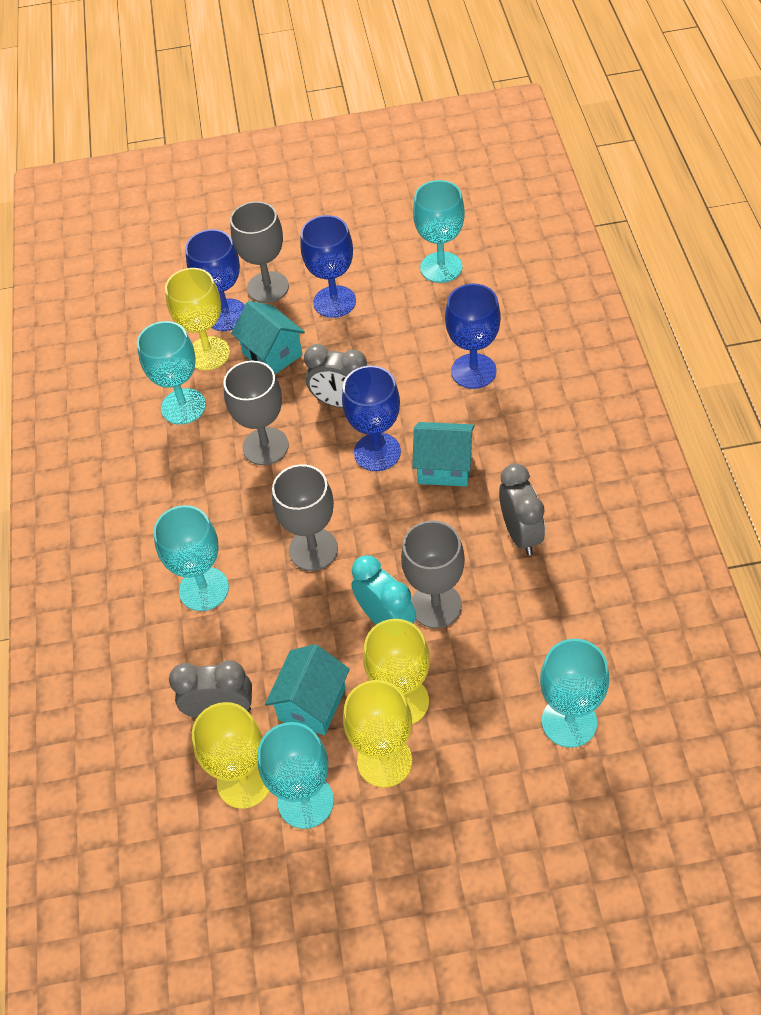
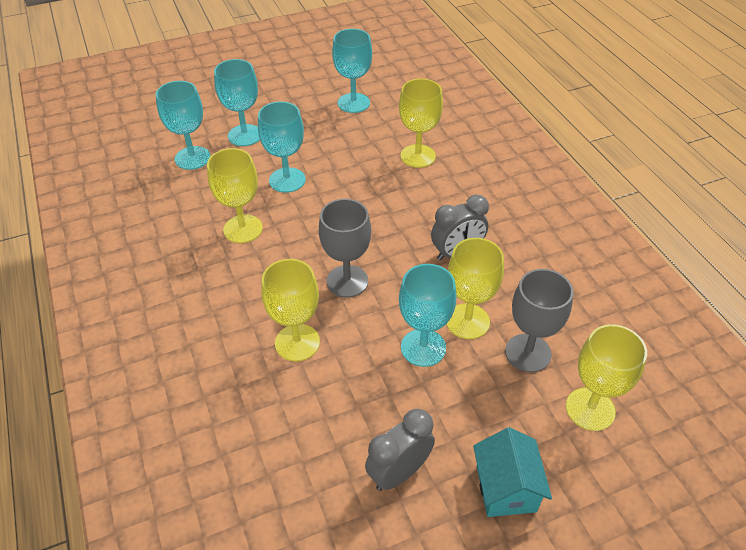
blue goblet: [185,229,245,331] [300,215,356,318] [342,366,401,471] [445,284,501,389] = 4 -> none = 0
grey clock: [169,660,252,718] [304,344,367,408] [499,464,545,555] = 3 -> [365,409,435,491] [431,195,489,261] = 2
grey goblet: [223,361,289,465] [230,201,289,303] [272,464,338,571] [401,520,465,628] = 4 -> [319,199,371,298] [505,269,573,372] = 2
turquoise clock: [351,555,416,625] = 1 -> none = 0
turquoise house: [231,301,305,374] [265,644,350,735] [412,422,475,487] = 3 -> [473,427,552,517] = 1
yellow goblet: [165,268,230,370] [192,702,269,809] [343,680,412,787] [363,619,430,724] = 4 -> [207,148,263,243] [261,259,320,362] [399,79,443,168] [447,238,504,339] [566,324,647,431] = 5

